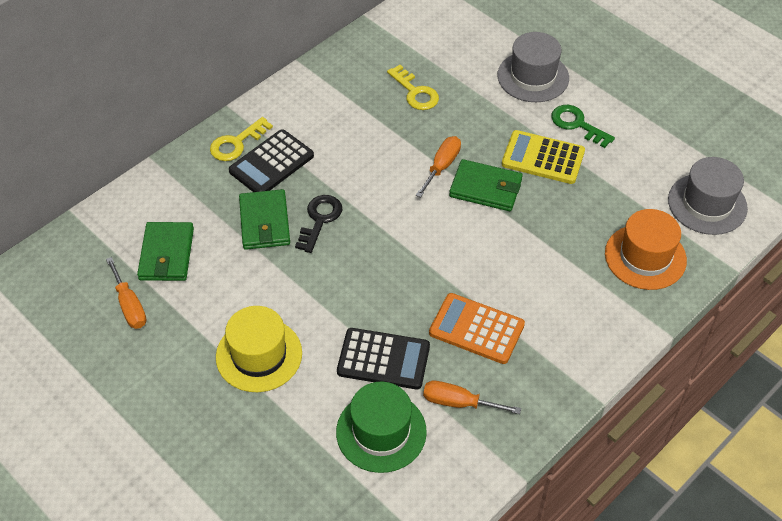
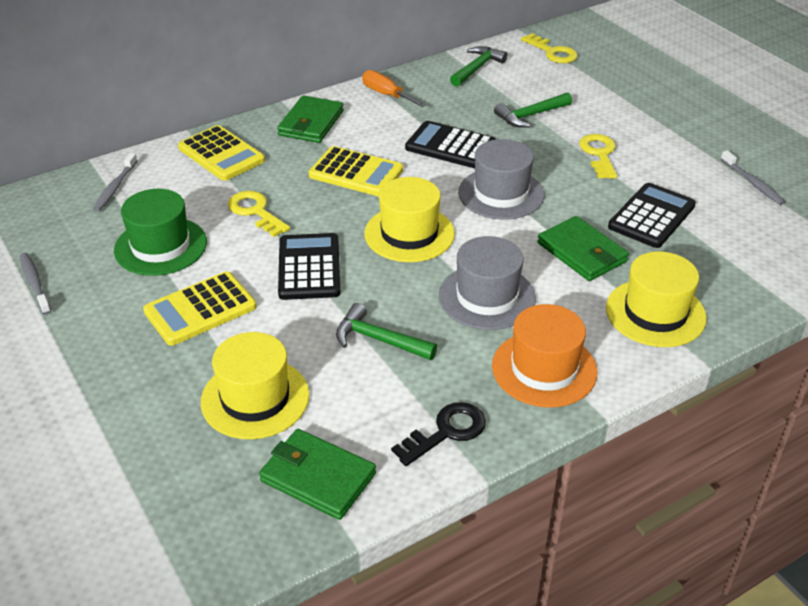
black calculator: [229,129,314,192] [337,328,430,389] = 2 -> [278,233,341,300] [405,121,496,168] [608,183,696,248] = 3
green hammer: none = 0 -> [336,303,437,360] [450,46,507,87] [494,92,572,128] = 3
green key: [551,105,615,148] = 1 -> none = 0
grey toothbrush: none = 0 -> [20,253,51,315] [93,153,137,212] [721,150,785,205] = 3
orange calculator: [429,293,525,364] = 1 -> none = 0
orange screwdriver: [106,257,146,329] [416,136,461,198] [423,381,521,414] = 3 -> [362,70,427,107] = 1
yellow calculator: [502,130,585,184] = 1 -> [143,271,257,346] [178,125,265,181] [308,146,403,196] = 3
yellow hat: [216,306,302,392] = 1 -> [201,332,310,439] [364,177,455,262] [606,251,707,347] = 3
yellow key: [210,117,273,161] [387,65,439,110] = 2 -> [228,191,290,237] [521,33,578,63] [579,134,617,179] = 3

